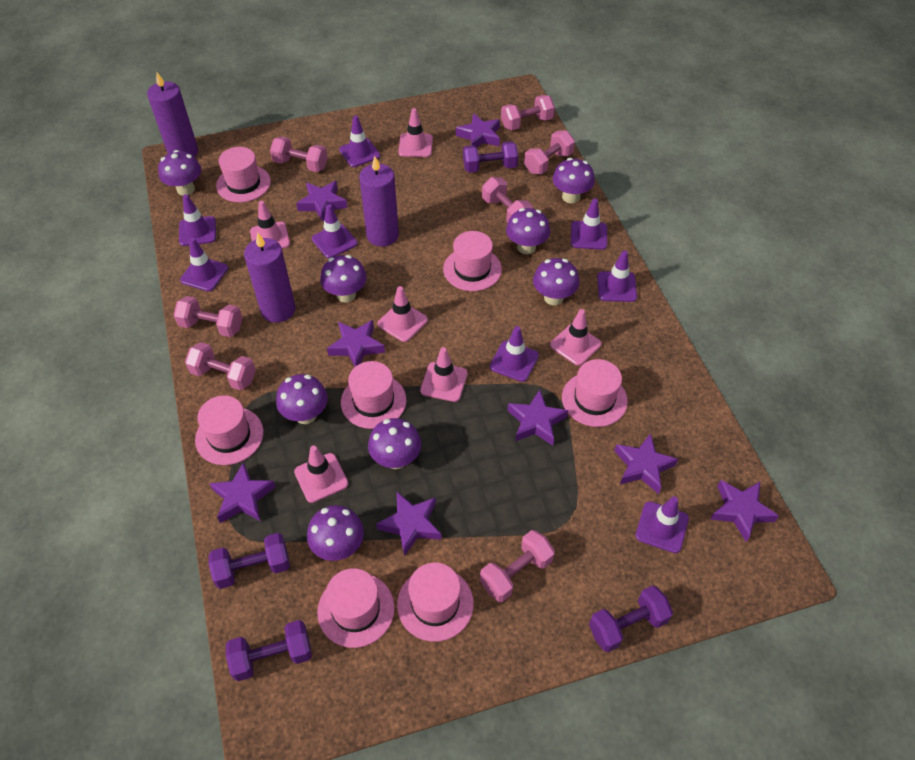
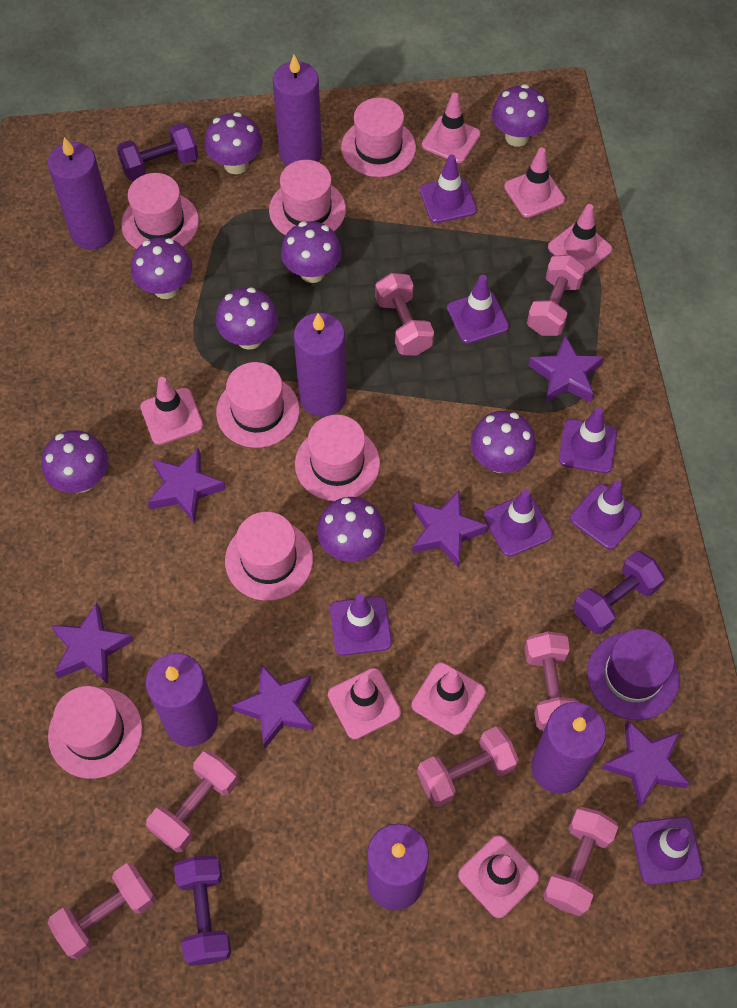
pink traffic cone: [250,201,290,249] [294,446,348,503] [378,286,428,342] [398,108,433,157] [420,347,468,402] [550,309,601,366] = 6 -> [140,377,203,445] [328,668,401,740] [412,662,486,735] [422,93,481,163] [458,835,539,918] [504,147,565,218] [548,204,612,274] = 7
purple candle: [147,72,198,157] [244,233,295,323] [359,156,399,247] = 3 -> [48,137,115,250] [145,653,218,747] [273,55,322,166] [294,313,347,417] [367,824,429,910] [531,702,606,794] = 6
purple dumbbell: [209,533,290,589] [226,620,312,681] [463,141,518,173] [589,586,673,652] = 4 -> [117,123,198,181] [174,855,231,966] [573,551,665,635] = 3
purple hat: none = 0 -> [587,629,680,720] = 1
purple star: [209,462,276,523] [296,181,348,222] [327,320,385,367] [376,492,441,556] [456,113,500,148] [508,390,568,446] [614,433,678,494] [710,480,779,542] = 8 -> [50,603,134,684] [148,448,226,524] [231,664,314,749] [412,490,488,568] [528,335,604,403] [601,720,690,808] = 6
purple traffic cone: [179,194,216,246] [180,238,228,291] [312,204,358,258] [339,116,380,167] [490,326,539,382] [571,199,607,250] [597,250,637,302] [636,496,689,553] = 8 -> [330,594,392,656] [420,155,477,223] [447,275,509,344] [484,489,553,557] [559,408,617,473] [570,481,641,549] [632,816,703,885] = 7

